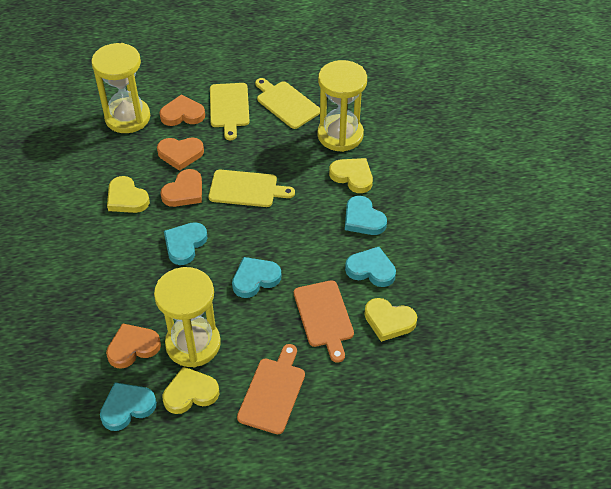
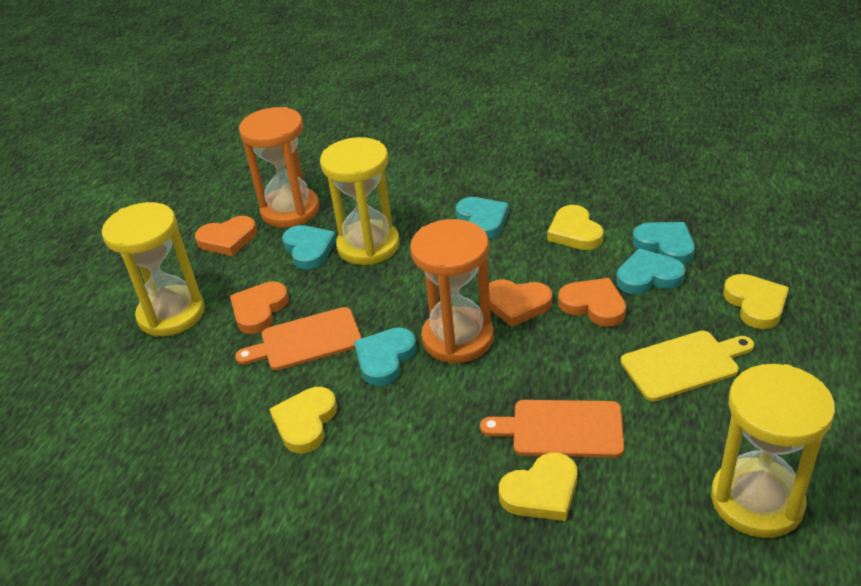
orange hourglass: none = 0 -> [239,107,319,228] [410,219,494,364] = 2
yellow cutting board: [208,170,295,207] [210,83,250,140] [255,78,320,129] = 3 -> [621,331,754,401] = 1

